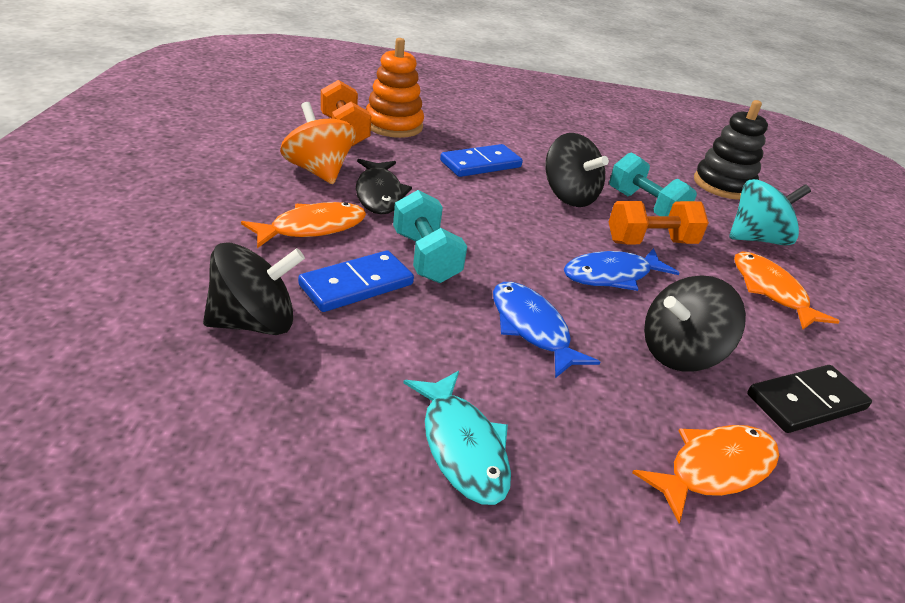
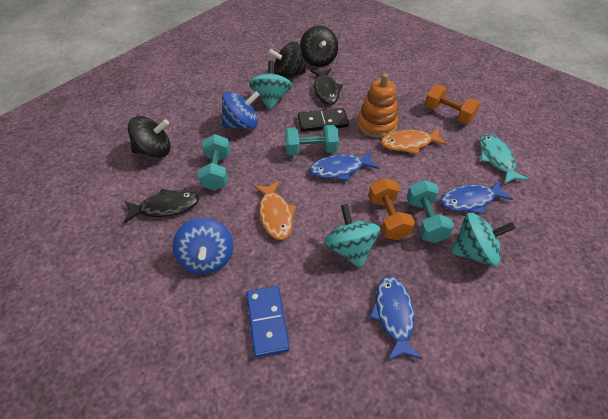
black fish: [356,159,412,214] = 1 -> [124,189,199,224] [311,68,343,105] = 2
black stacking toy: [694,100,768,200] = 1 -> none = 0
blue domino: [298,250,414,312] [440,144,523,177] = 2 -> [246,286,290,357] = 1
blue fish: [493,282,601,378] [564,248,679,291] = 2 -> [309,151,379,181] [370,276,422,361] [440,180,513,214] = 3
blue spinning top: none = 0 -> [173,218,233,274] [222,91,260,129] = 2
orange fish: [241,202,366,248] [632,425,779,523] [734,252,840,329] = 3 -> [254,181,296,240] [381,128,447,154] = 2
orange spinning top: [280,102,356,184] = 1 -> none = 0
turquoise dumbbell: [393,190,467,283] [609,152,697,216] = 2 -> [198,134,230,191] [285,125,339,155] [407,180,454,243] = 3
turquoise spinning top: [729,179,811,246] = 1 -> [249,60,292,110] [324,204,381,268] [450,213,515,266] = 3

